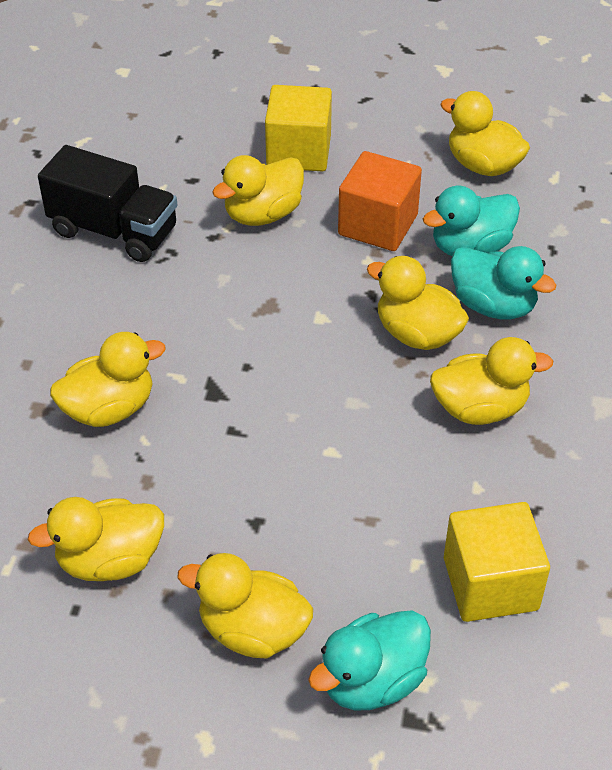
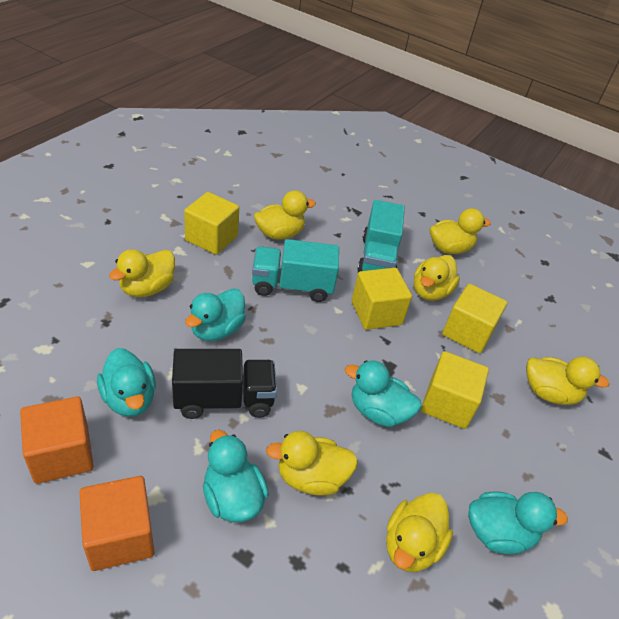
orange cube: [338,151,422,251] = 1 -> [20,396,94,484] [79,476,155,571] = 2
turquoise duck: [308,610,431,710] [423,186,520,256] [451,246,556,320] = 3 -> [97,348,156,417] [185,288,246,341] [203,430,269,522] [345,360,421,427] [468,492,568,554] = 5
turquoise truck: none = 0 -> [252,239,339,302] [357,200,405,272] = 2
yellow cube: [265,85,332,171] [444,502,550,622] = 2 -> [184,192,239,255] [352,268,412,330] [421,351,489,429] [442,284,507,353] = 4

